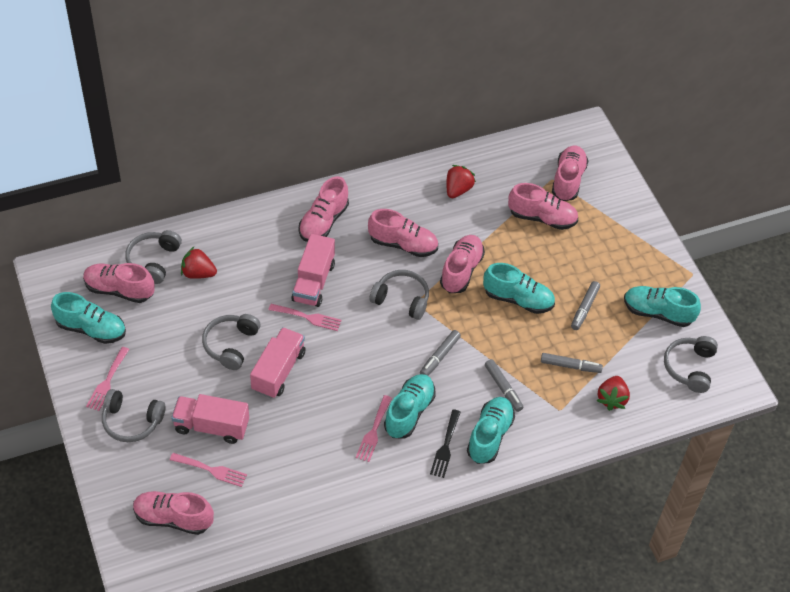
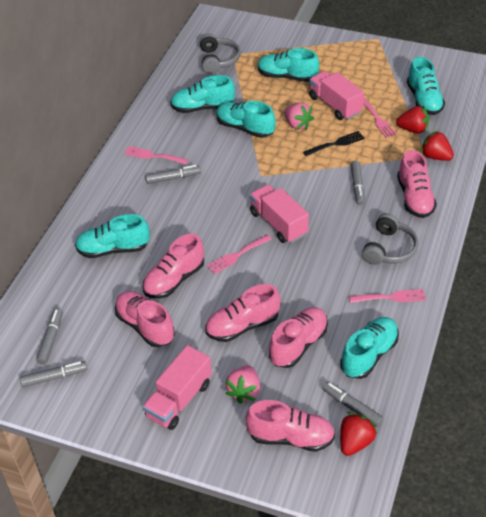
grey headphones: [102,389,165,442] [125,230,182,284] [202,314,261,370] [369,270,429,320] [664,336,718,393] = 5 -> [200,34,241,74] [362,213,418,265] = 2
grey marker: [420,330,461,376] [485,359,524,412] [541,353,603,373] [571,281,600,330] = 4 -> [19,361,87,387] [36,308,63,364] [145,165,201,184] [322,382,383,427] [351,161,365,205] = 5
pink shoe: [83,263,155,303] [133,491,214,535] [299,176,349,242] [368,209,438,257] [440,235,485,293] [508,183,578,230] [552,145,588,201] = 7 -> [115,291,175,347] [143,234,204,299] [205,284,281,342] [245,400,335,452] [269,307,328,368] [397,150,437,218] = 6
pink strawberry: none = 0 -> [225,365,260,404] [284,103,314,130] = 2
turquoise shoe: [51,292,126,344] [384,374,436,439] [467,397,515,464] [483,263,555,314] [624,286,701,327] = 5 -> [75,214,150,258] [170,75,235,113] [216,101,276,138] [258,48,319,82] [340,317,399,379] [407,57,445,115] = 6

